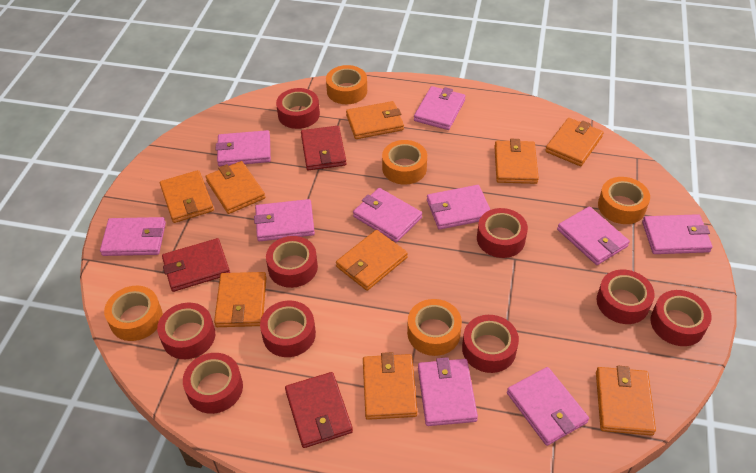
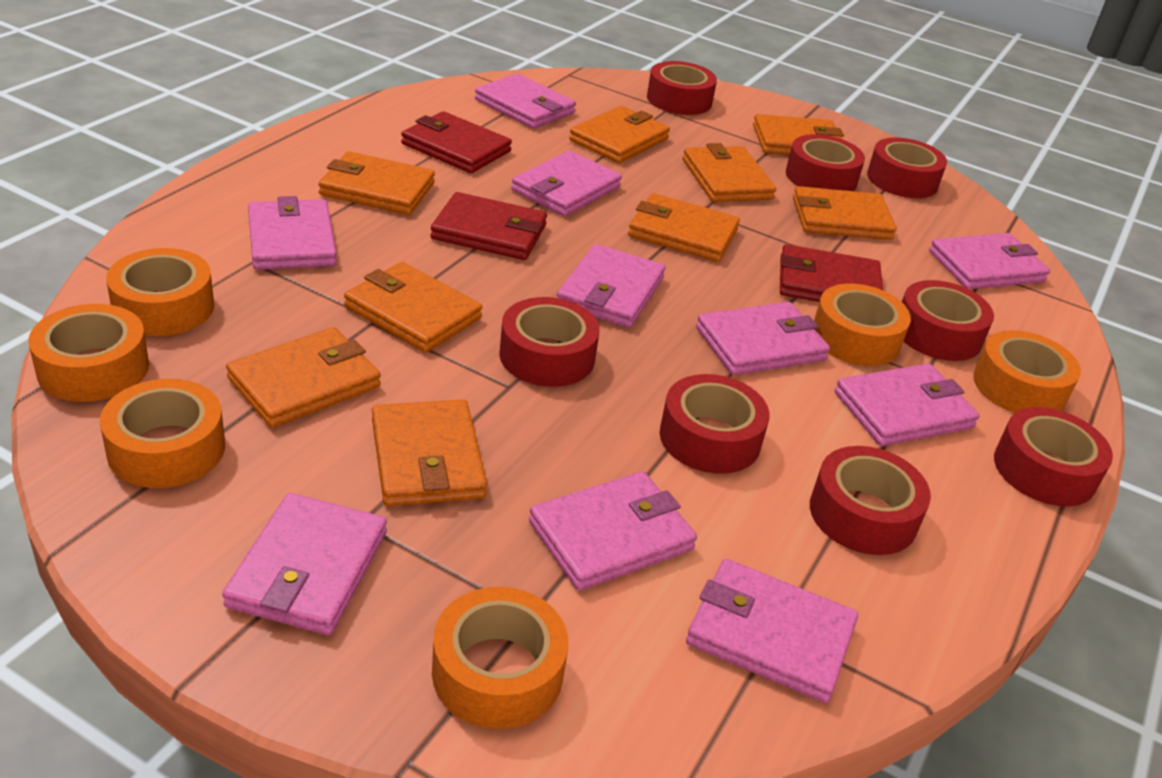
orange tape: [104,286,163,341] [326,65,367,104] [382,140,427,185] [407,299,462,356] [598,177,650,224] = 5 -> [28,304,149,402] [100,379,225,488] [106,248,214,336] [432,587,569,729] [814,283,911,366] [973,330,1081,413] = 6
red tape: [157,303,215,359] [183,353,243,414] [260,301,316,357] [266,236,318,288] [276,88,320,129] [462,315,519,373] [477,208,528,258] [597,270,655,324] [650,290,711,346] = 9 -> [499,297,599,387] [647,61,717,115] [660,374,770,474] [786,134,865,191] [810,446,931,555] [867,138,947,198] [902,280,994,361] [994,407,1113,506] = 8

